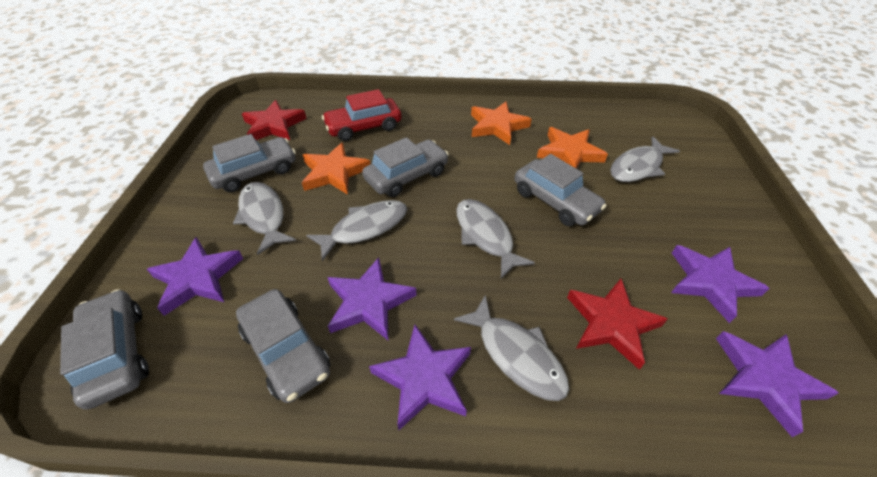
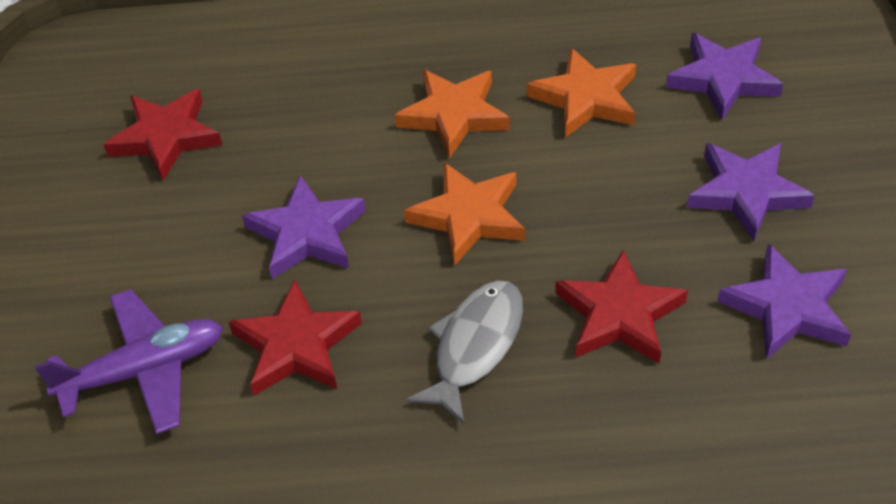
grey car: [60,289,149,410] [203,134,296,192] [236,289,330,403] [362,137,449,197] [515,154,607,226] = 5 -> none = 0
grey fish: [233,182,296,255] [306,200,407,261] [454,294,569,401] [456,199,535,278] [610,137,680,182] = 5 -> [406,281,523,424] = 1
purple plane: none = 0 -> [35,289,223,434] = 1
purple star: [147,237,243,316] [327,257,417,340] [369,325,471,430] [671,245,770,323] [716,331,839,437] = 5 -> [242,175,366,279] [666,33,783,121] [687,143,815,241] [717,243,851,359] = 4
red car: [322,89,402,141] = 1 -> none = 0
red star: [242,100,307,140] [567,279,668,370] = 2 -> [103,89,222,181] [228,280,362,395] [555,250,688,363] = 3

